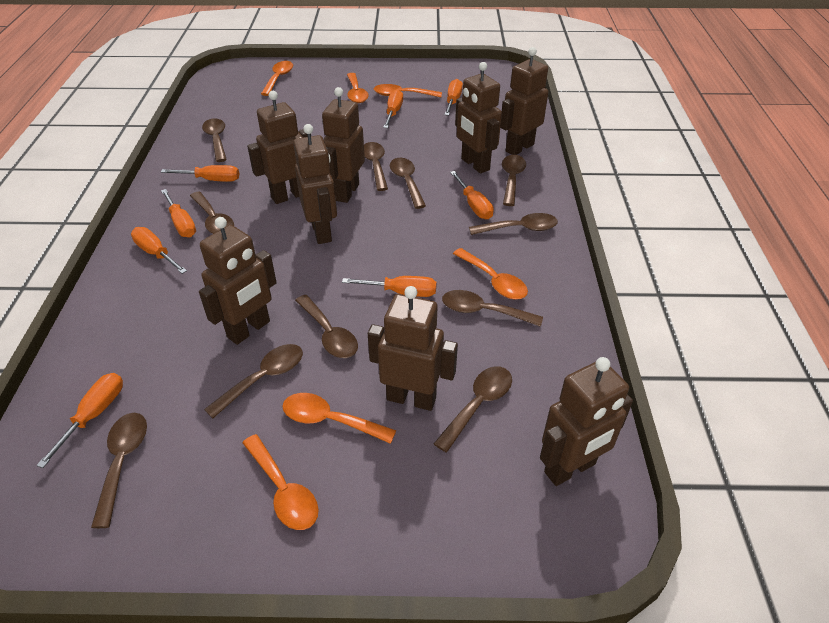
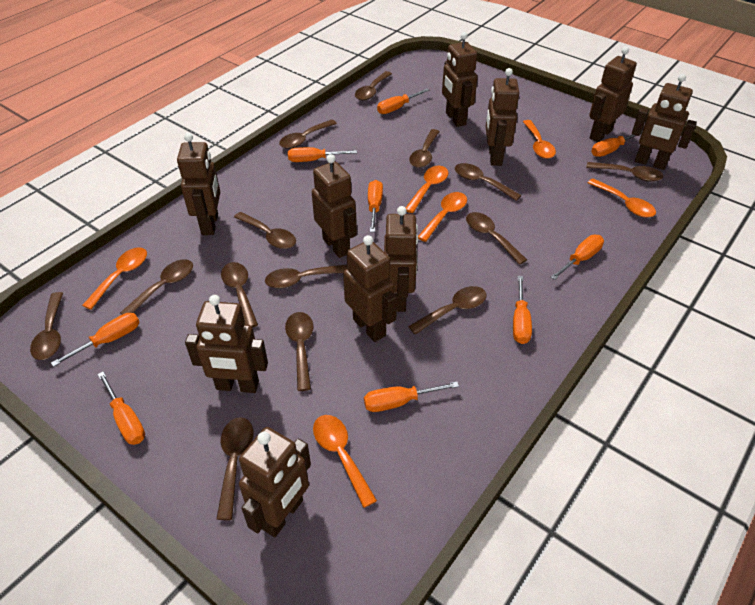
brown robot: [199,217,277,345] [247,91,308,204] [293,124,337,244] [322,87,365,203] [368,286,458,411] [455,62,502,174] [500,47,548,155] [540,357,633,486] = 8 -> [177,133,220,235] [185,295,268,393] [239,427,311,537] [312,154,357,258] [343,235,397,342] [384,206,418,312] [442,32,478,127] [486,68,519,166] [589,47,637,142] [632,74,697,170] = 10
brown spoon: [91,413,147,528] [190,191,234,234] [202,118,227,162] [204,344,303,418] [295,295,358,358] [364,142,388,191] [390,158,426,209] [434,366,512,453] [442,290,543,327] [469,213,558,235] [502,155,526,206] = 11 -> [30,292,63,360] [120,259,193,314] [217,417,254,520] [221,262,258,327] [234,212,296,249] [265,265,347,289] [279,119,337,149] [285,312,314,391] [355,71,392,101] [408,286,487,335] [409,129,440,168] [455,163,522,201] [466,212,527,265] [586,162,664,182] = 14
orange screwdriver: [36,373,123,468] [131,227,187,274] [161,165,239,182] [161,189,196,238] [342,276,436,297] [383,90,403,128] [444,79,463,116] [450,171,494,219] = 8 -> [51,313,139,367] [97,372,145,445] [288,147,357,162] [364,381,459,412] [368,180,383,232] [377,88,429,114] [513,276,532,344] [551,235,604,280] [591,130,643,157] = 9

